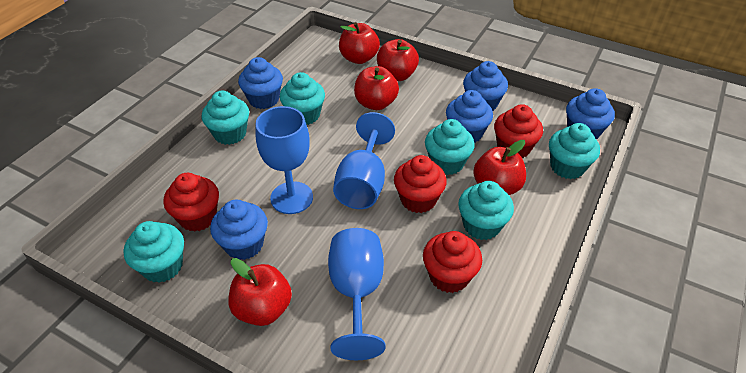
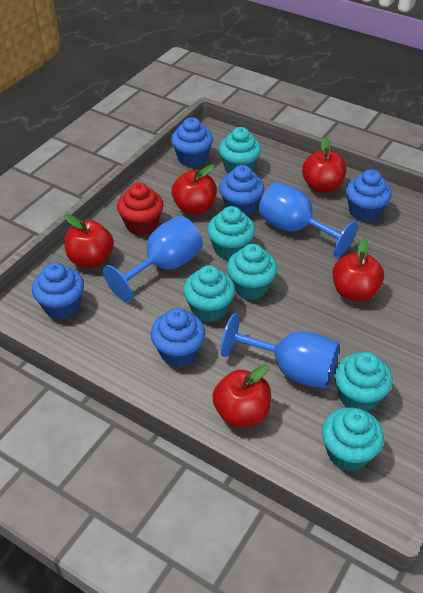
red cupcake: [163,173,219,232] [394,155,447,213] [423,231,482,293] [494,104,543,158] = 4 -> [117,182,163,236] = 1

